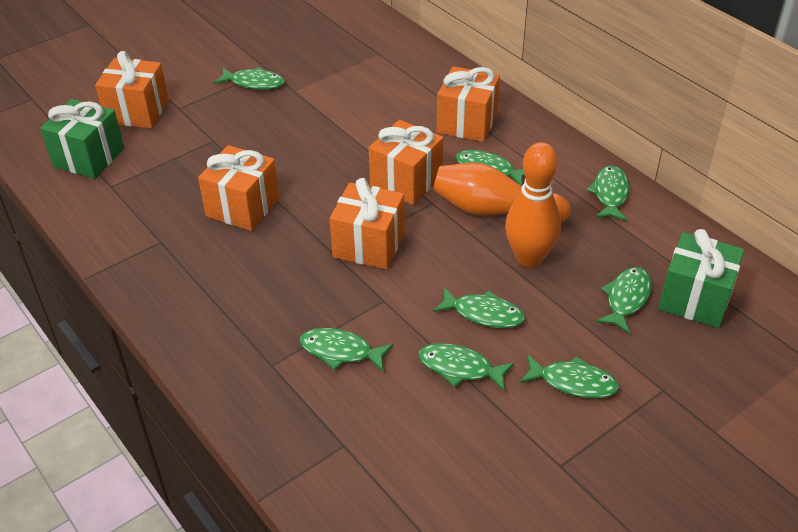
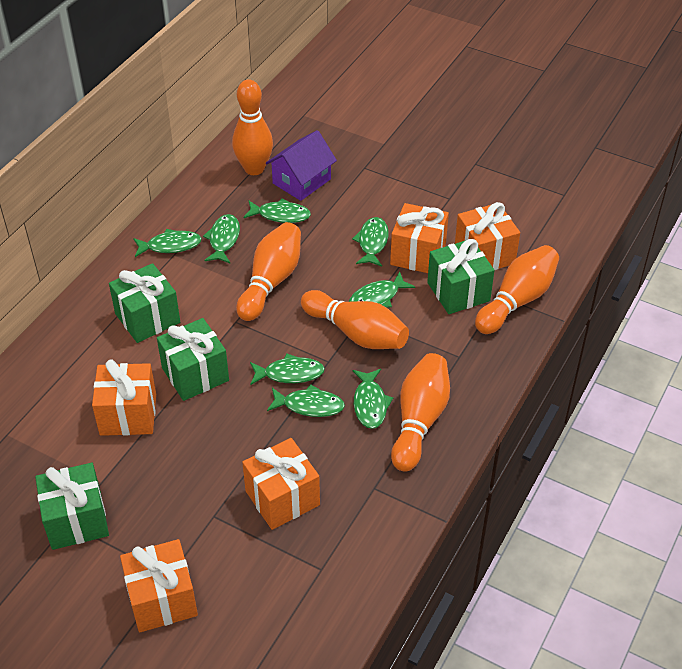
green gift: [40,99,124,179] [658,229,744,328] = 2 -> [35,463,109,550] [109,263,180,343] [157,318,229,401] [427,239,495,314] = 4
orange bowling pin: [433,163,570,222] [505,142,561,268] = 2 -> [232,80,273,175] [236,222,301,321] [301,290,409,349] [391,353,450,472] [475,245,559,334] = 5
purple house: none = 0 -> [266,130,337,201] = 1

